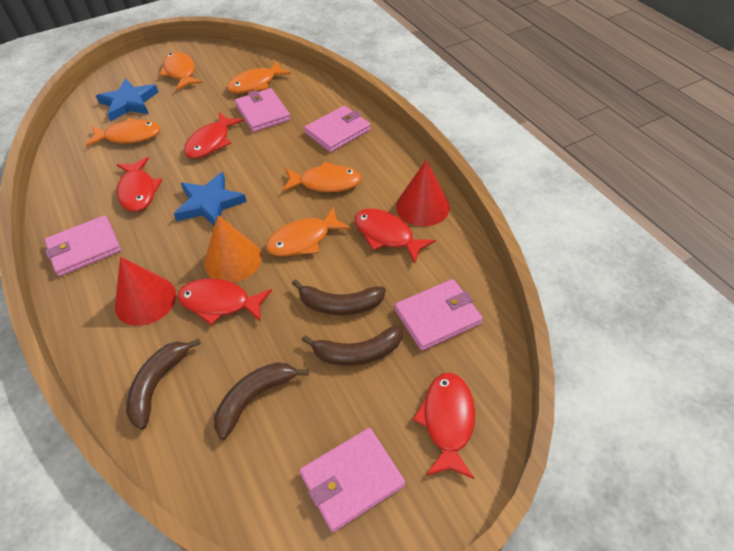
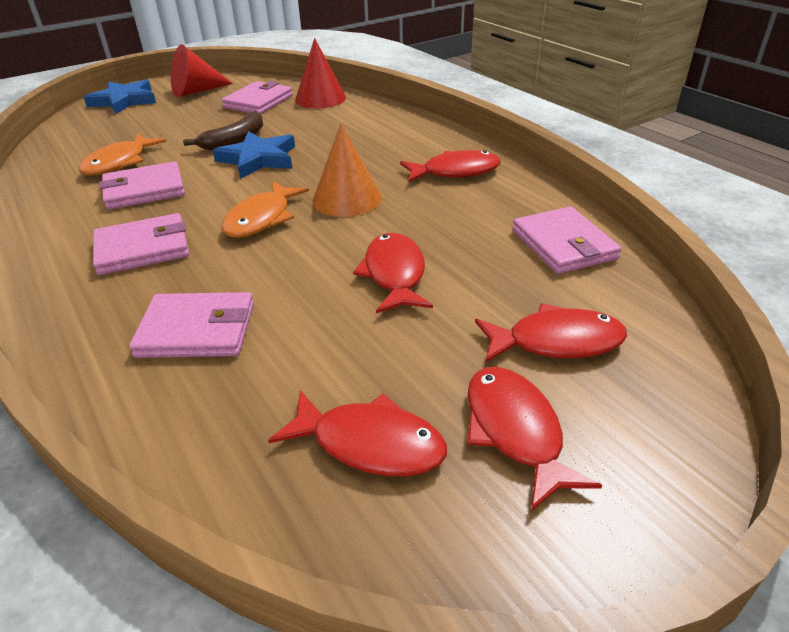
brown banana: [126,338,201,430] [214,362,309,440] [292,279,386,315] [302,325,402,366] = 4 -> [183,111,263,151] = 1
orange fish: [86,118,160,146] [159,52,203,90] [227,61,292,93] [266,207,351,257] [282,161,362,192] = 5 -> [79,133,166,175] [221,181,309,238] = 2

